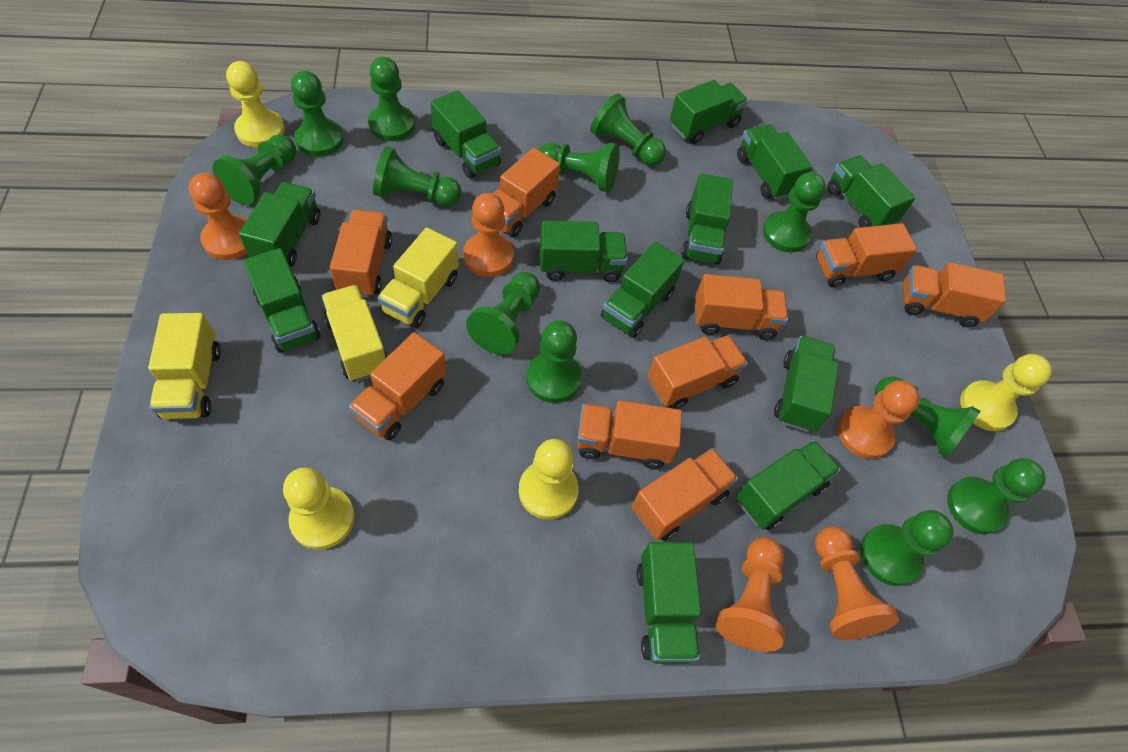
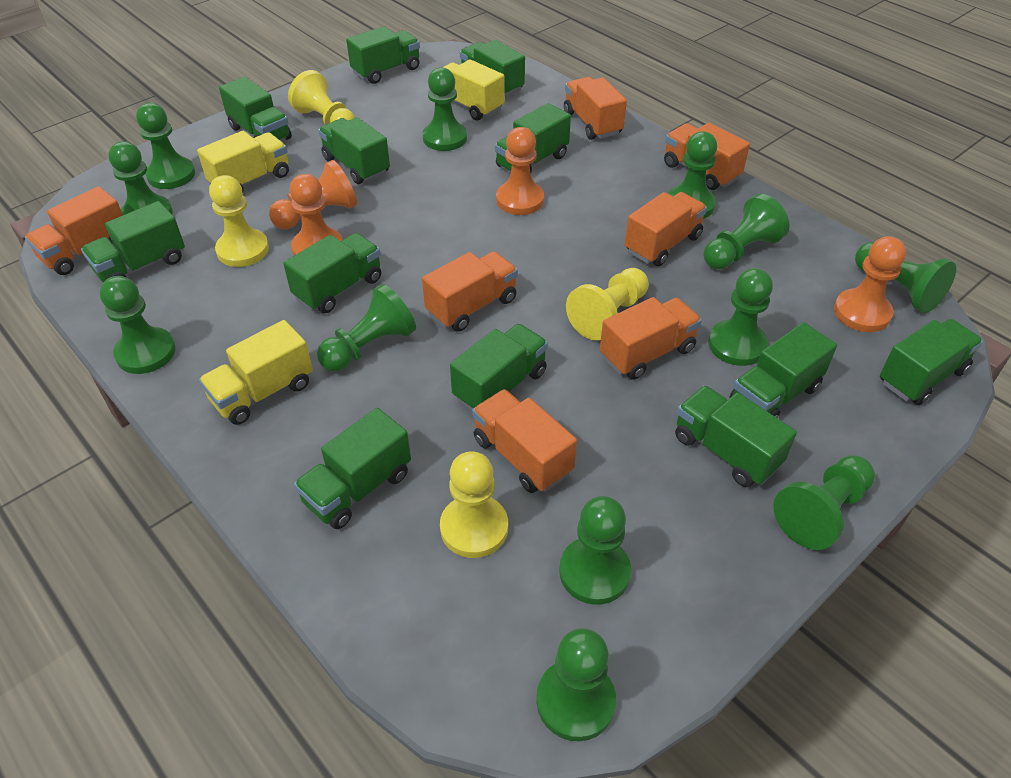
orange pawn: [189,173,247,260] [463,193,514,277] [716,537,785,652] [815,526,899,640] [838,381,920,459] = 5 -> [269,160,357,229] [290,174,343,255] [496,127,544,215] [834,236,906,332] = 4
orange truck: [330,210,392,298] [349,332,446,440] [493,148,560,237] [577,400,682,469] [632,448,738,541] [647,335,748,409] [695,274,788,340] [816,223,917,287] [903,262,1006,327] = 9 -> [25,186,123,275] [422,251,518,332] [472,389,577,493] [564,77,627,140] [600,297,702,380] [625,192,707,266] [664,123,750,190] = 7

